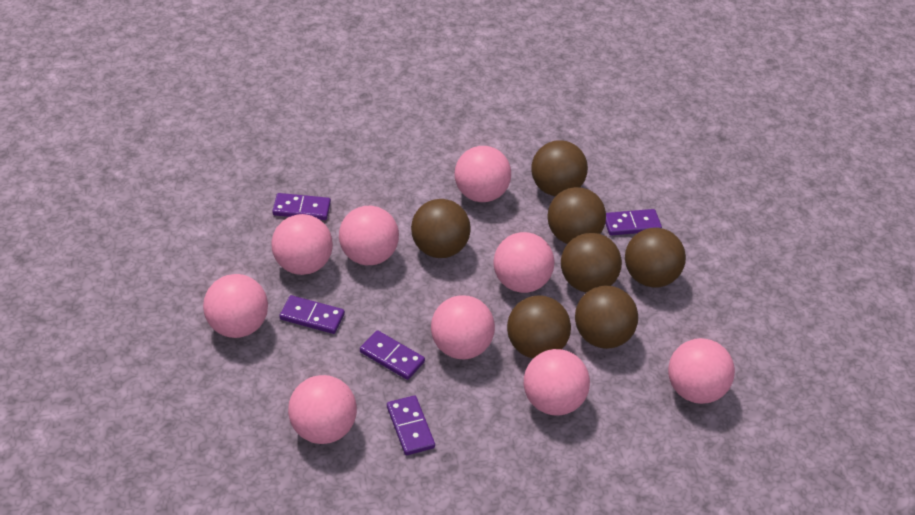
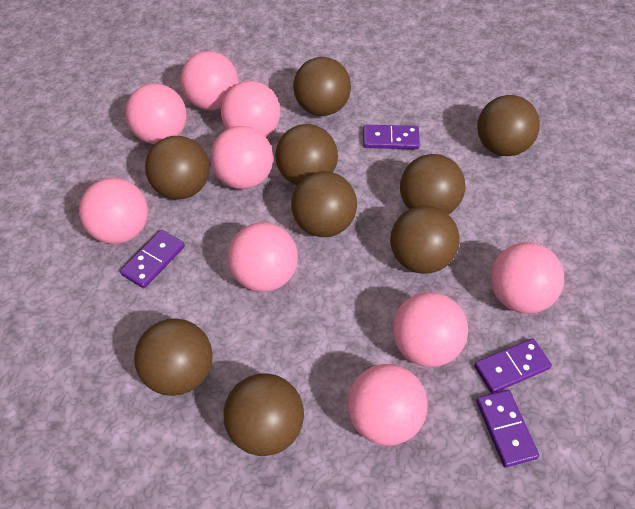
brown ball: [411,199,471,258] [507,296,571,358] [532,140,588,196] [548,187,606,244] [561,233,622,293] [575,286,638,349] [625,228,686,288] = 7 -> [134,318,212,396] [145,136,210,199] [224,373,304,456] [275,124,338,185] [291,171,357,237] [293,57,351,116] [390,205,460,274] [400,154,466,214] [477,95,540,156] = 9
purple domino: [272,193,331,220] [280,295,345,334] [360,330,425,380] [387,395,435,455] [605,209,662,236] = 5 -> [120,230,185,289] [363,125,420,149] [474,338,552,393] [476,390,539,467] = 4

